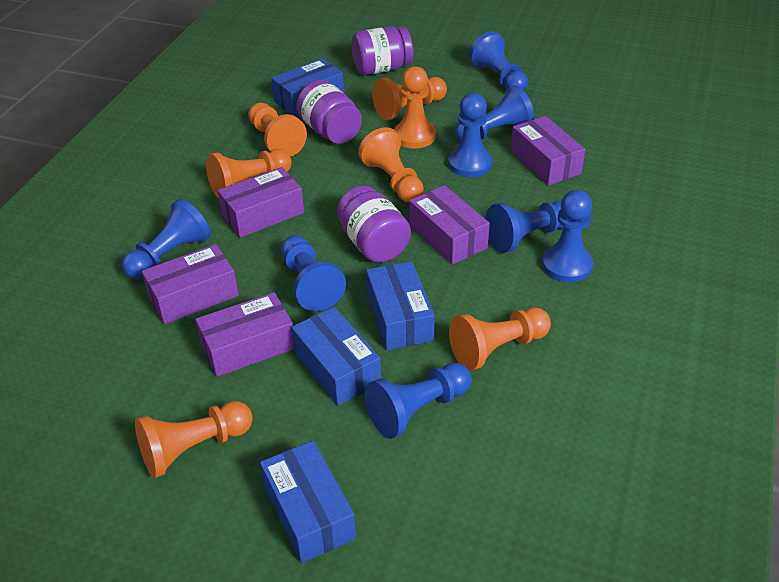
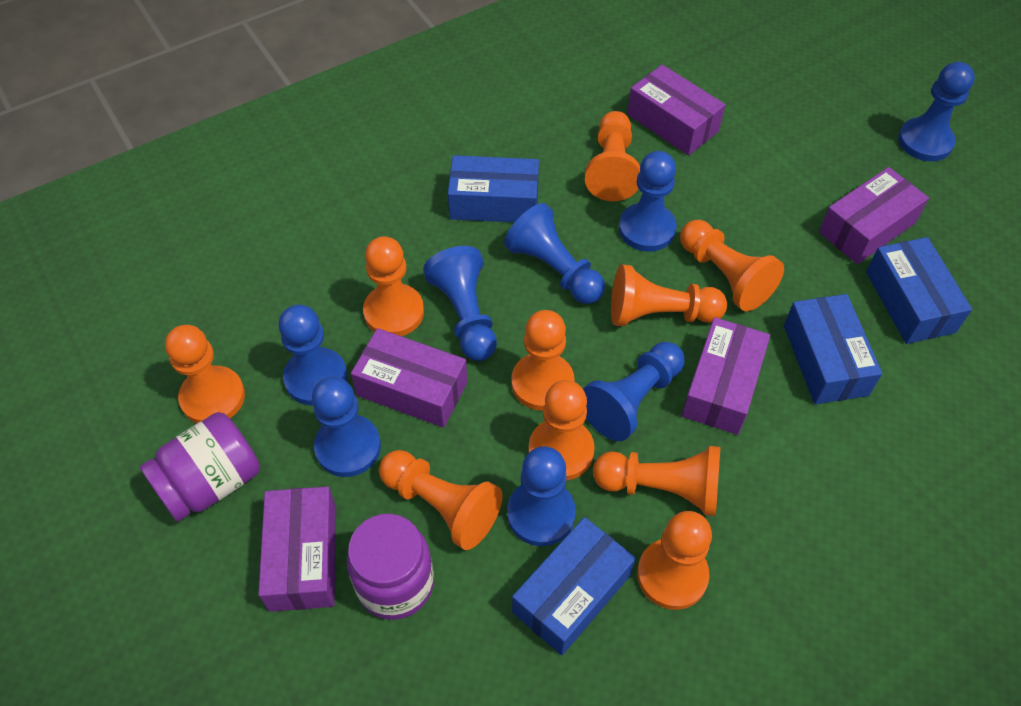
orange pawn: [135,401,253,478] [206,149,292,198] [248,103,307,157] [358,127,424,202] [372,77,447,120] [394,66,436,149] [449,308,551,371] = 7 -> [165,325,245,424] [363,236,424,336] [379,450,503,550] [511,310,575,411] [528,380,595,480] [585,111,640,201] [593,446,721,516] [611,264,727,326] [637,511,712,610] [680,220,784,311] = 10
purple jar: [296,80,362,144] [337,186,411,263] [352,26,413,75] = 3 -> [140,412,260,522] [347,514,434,620] = 2

